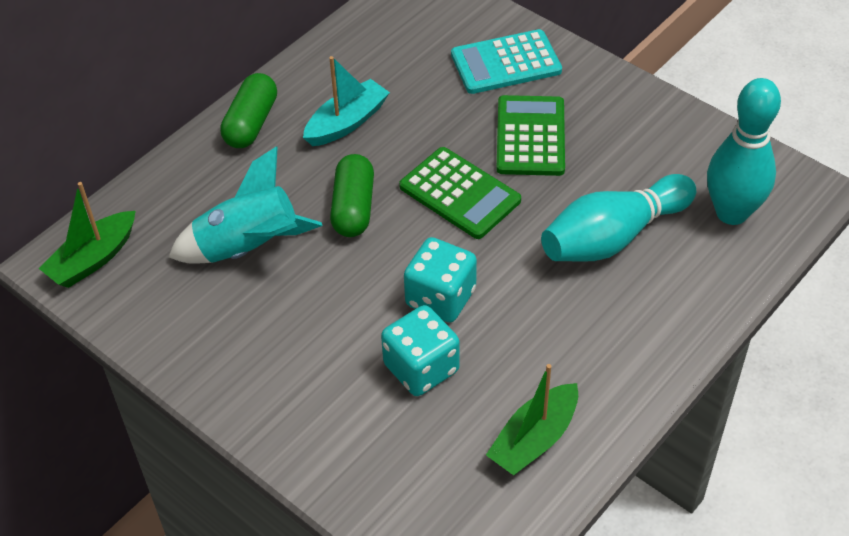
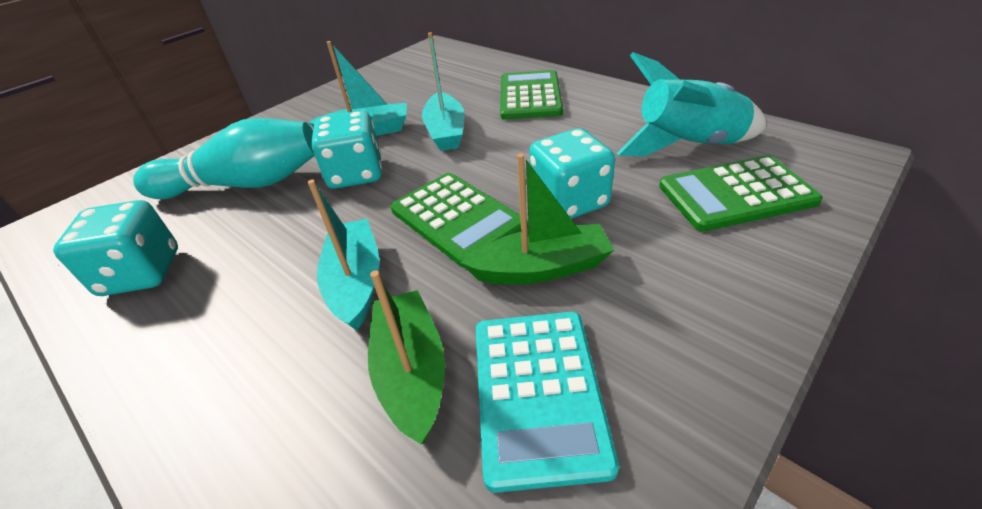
green calculator: [399,147,521,239] [496,95,565,176] = 2 -> [391,173,528,268] [500,70,563,120] [659,155,823,232] = 3
green capsule: [220,73,277,148] [330,154,374,237] = 2 -> none = 0
turquoise boat: [303,56,390,146] = 1 -> [308,41,407,136] [308,179,380,331] [422,32,464,151] = 3
turquoise bowling pin: [541,174,696,262] [707,78,781,225] = 2 -> [133,118,315,199] = 1
turquoise dice: [381,305,460,396] [404,237,477,322] = 2 -> [53,200,178,296] [311,111,382,189] [529,128,615,219] = 3

